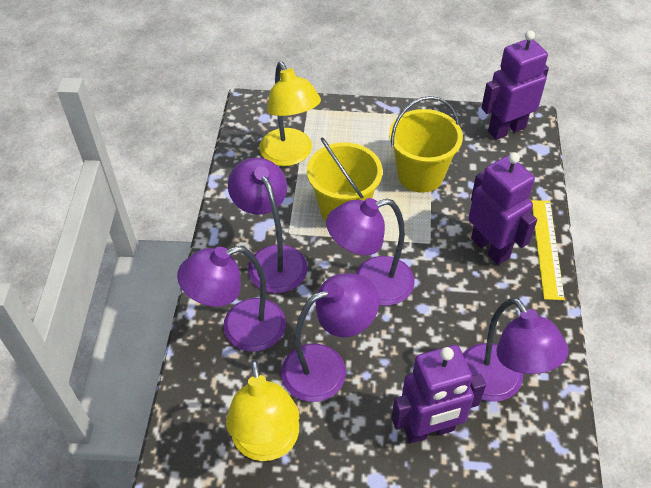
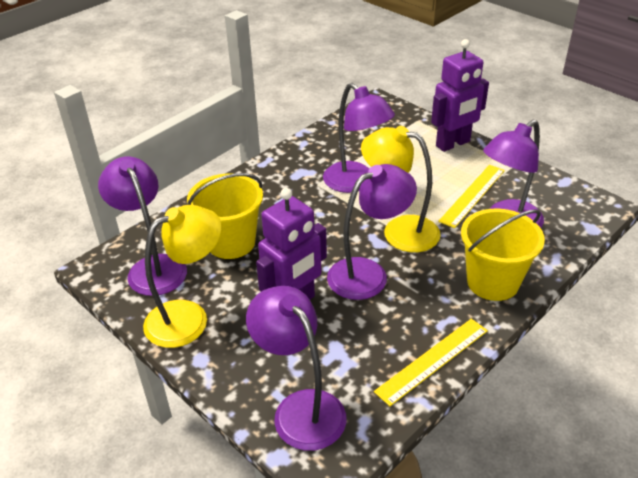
purple robot: [392,345,486,444] [468,153,537,265] [481,30,549,140] = 3 -> [256,188,327,299] [431,39,489,152] = 2
yellow ruler: [531,200,565,300] = 1 -> [374,319,488,406] [438,165,505,228] = 2

